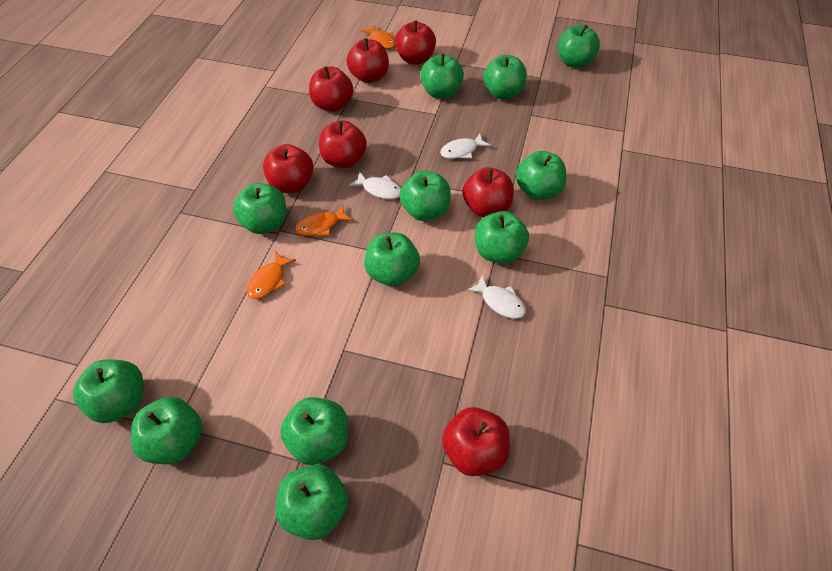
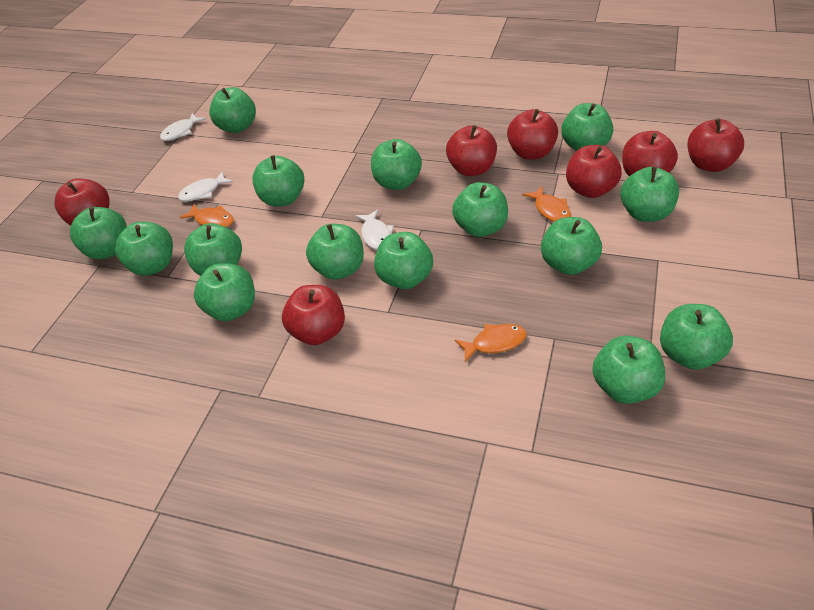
green apple: [73,359,143,423] [131,397,202,464] [233,183,286,234] [276,464,349,540] [280,397,348,465] [364,232,420,286] [400,171,451,221] [420,54,464,99] [475,211,529,264] [483,55,527,99] [516,151,566,200] [558,25,600,68] = 12 -> [70,207,127,259] [115,222,173,276] [184,223,242,276] [194,263,255,321] [209,87,256,133] [252,155,304,207] [306,224,364,280] [371,139,422,190] [374,232,433,289] [452,182,508,237] [541,217,602,275] [561,103,613,151] [592,336,665,404] [620,167,679,222] [660,304,733,370] = 15

